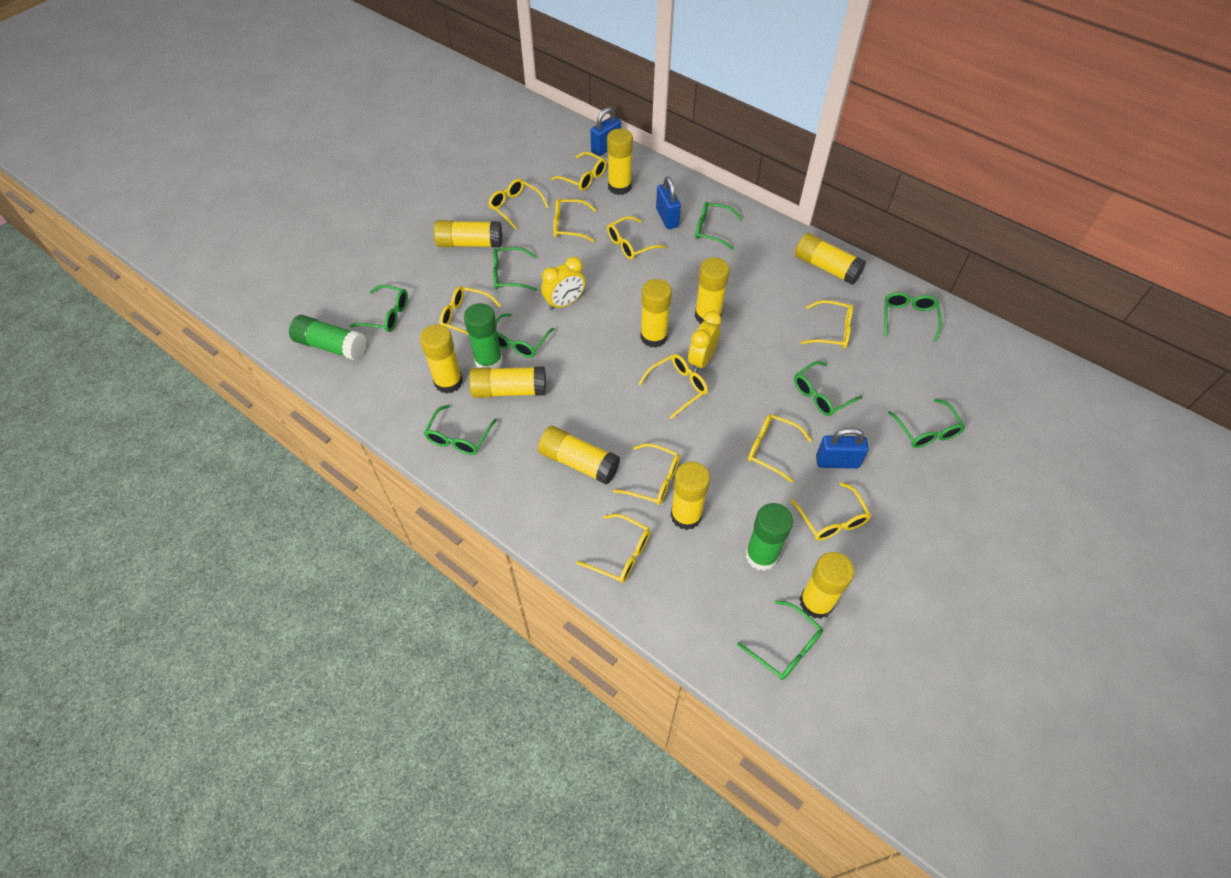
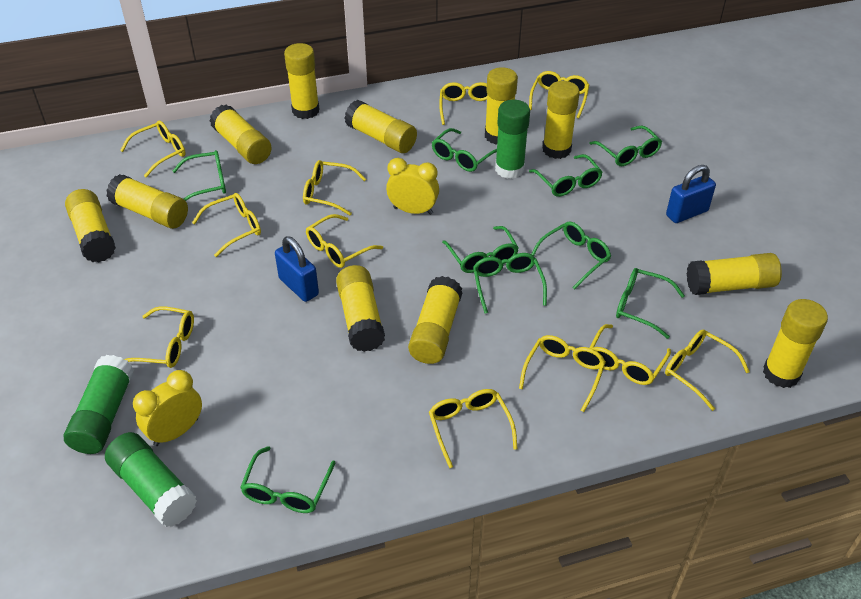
blue padlock: [590,107,621,156] [656,176,681,229] [816,428,869,469] = 3 -> [275,236,319,302] [666,165,716,223] = 2
yellow glue stick: [420,325,463,394] [434,220,502,248] [469,366,546,398] [538,426,620,485] [607,128,633,195] [640,279,672,348] [670,462,710,530] [695,257,730,324] [795,233,866,285] [800,552,855,619] = 10 -> [65,189,116,263] [106,174,188,229] [210,105,272,164] [284,43,319,119] [336,265,385,352] [345,100,417,153] [408,276,463,364] [485,67,518,145] [543,81,580,159] [687,253,782,295] [763,299,828,388] = 11

